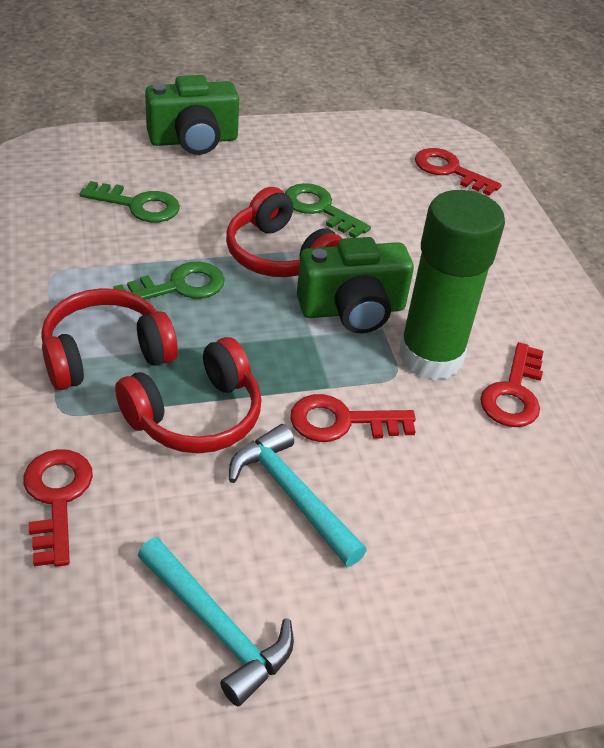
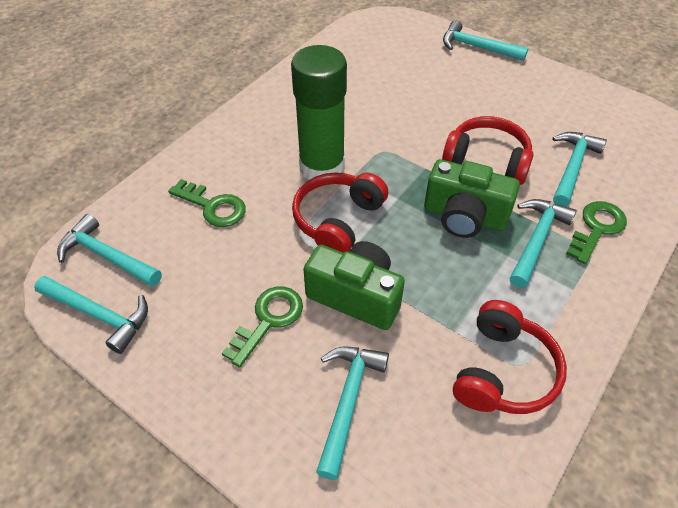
red key: [23,449,93,567] [290,394,416,442] [415,148,502,196] [480,342,544,427] = 4 -> none = 0
turquoise hammer: [138,537,294,706] [229,424,367,567] = 2 -> [34,276,148,354] [57,214,162,287] [316,346,389,480] [443,20,528,61] [510,199,577,288] [552,132,607,207] = 6

